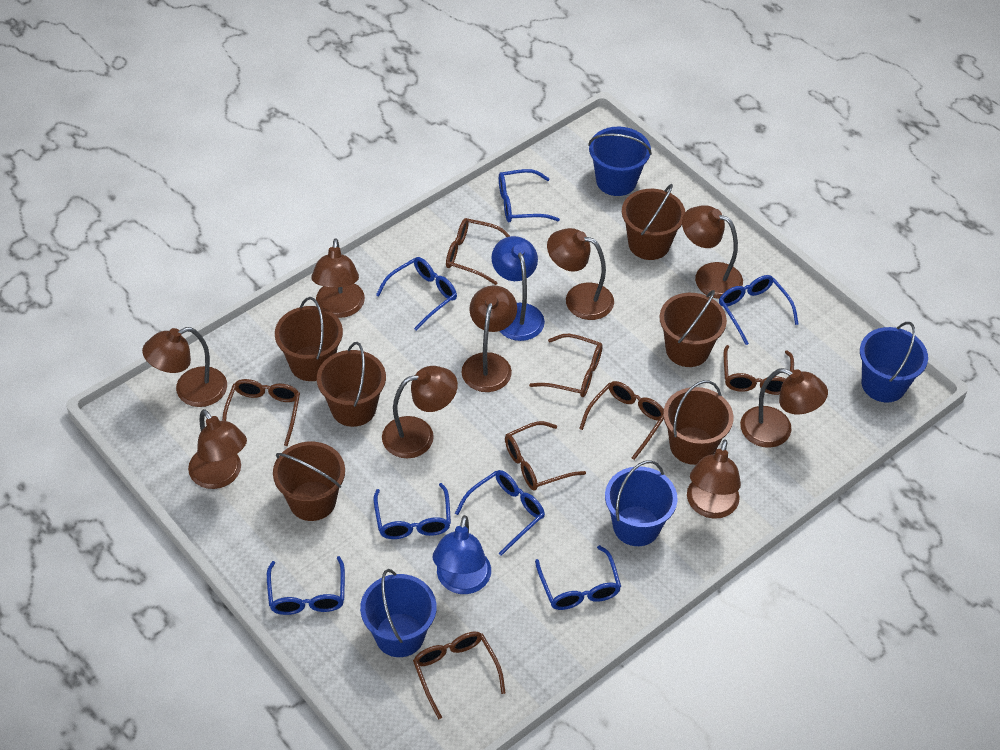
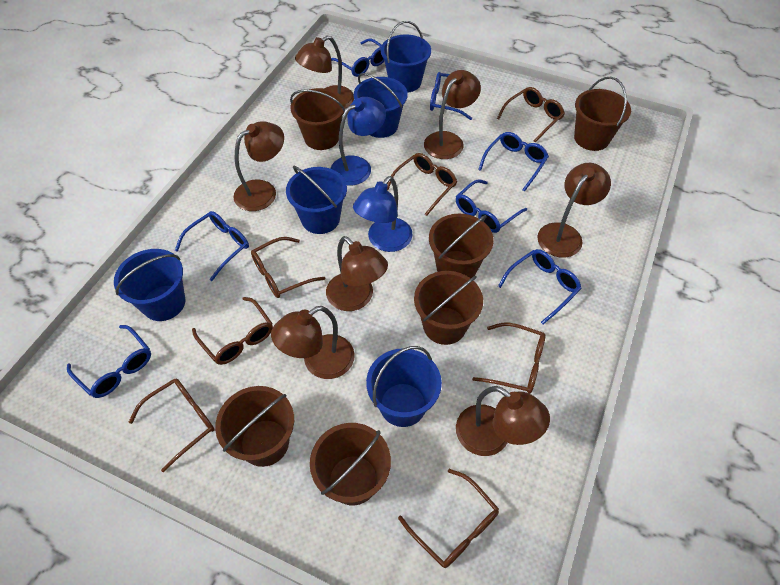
blue bucket: [360,569,437,657] [588,126,652,196] [605,460,677,546] [860,322,928,402] = 4 -> [114,249,185,321] [286,166,347,234] [354,73,407,138] [366,346,442,427] [381,21,431,93] = 5
brown lamp: [142,327,227,407] [188,409,247,489] [311,238,365,318] [382,366,458,458] [461,285,517,392] [547,228,614,320] [682,205,743,299] [687,439,741,519] [740,368,828,448] = 9 -> [233,121,284,211] [271,306,355,379] [295,36,354,109] [326,236,388,311] [424,70,481,159] [456,386,550,456] [537,163,611,258] = 7

